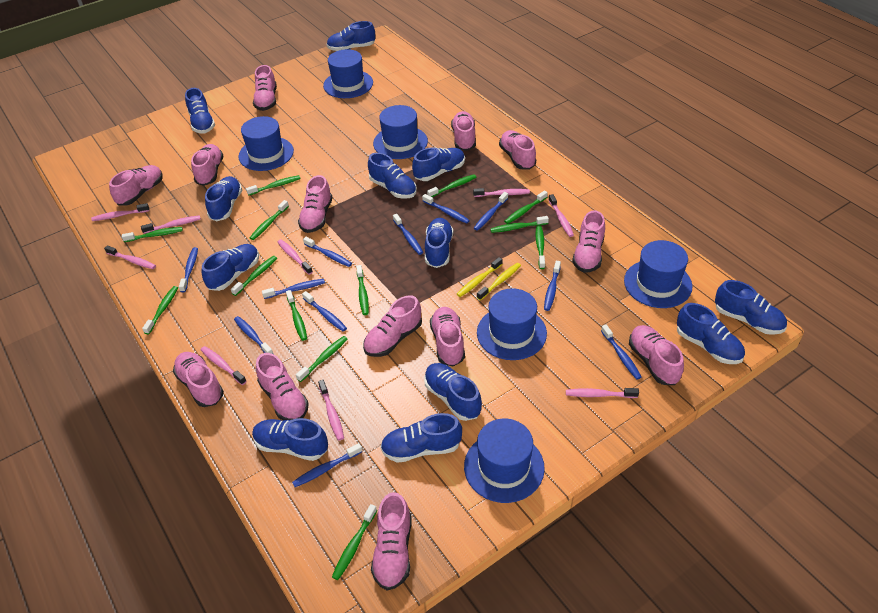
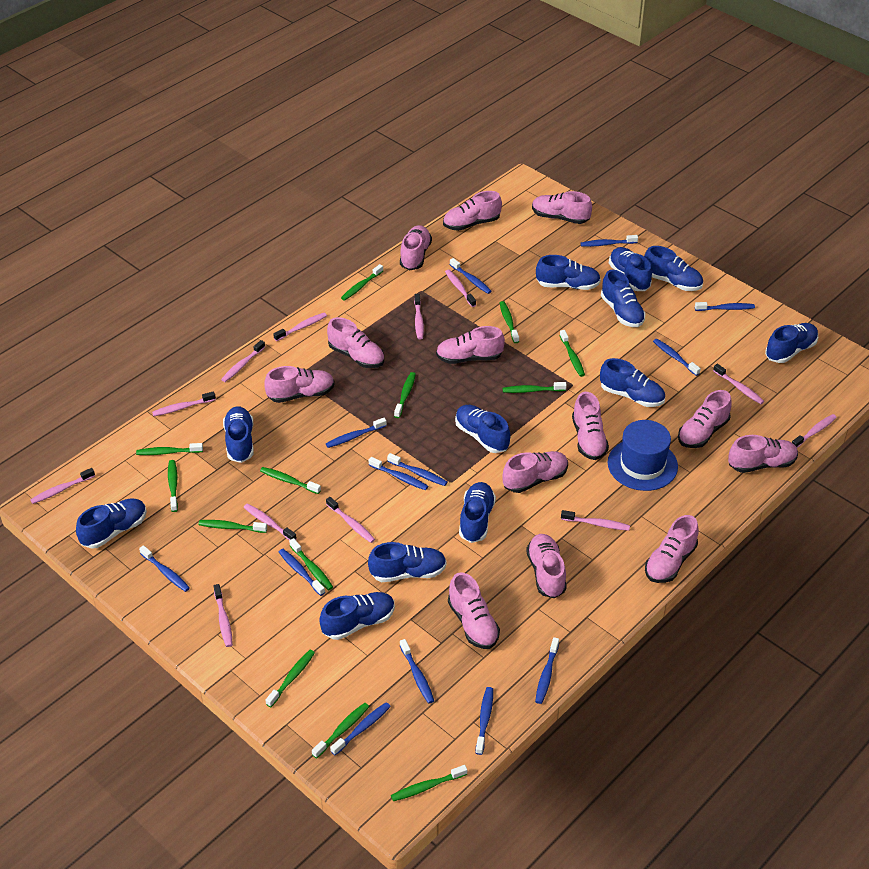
blue hat: [239,116,294,171] [323,49,373,98] [373,105,428,159] [464,419,545,503] [477,288,547,360] [624,240,692,308] = 6 -> [608,420,678,491] = 1
blue toothbrush: [179,247,198,292] [234,316,274,354] [262,279,325,299] [292,443,362,487] [302,291,347,331] [303,237,352,267] [393,214,423,255] [422,194,470,224] [474,192,508,231] [544,261,561,311] [601,325,642,380] = 11 -> [139,545,190,592] [279,549,325,596] [326,418,387,448] [330,702,391,755] [369,457,428,490] [387,453,448,486] [400,639,434,704] [449,258,491,294] [476,687,493,755] [535,637,559,704] [581,235,638,247] [653,339,701,376] [695,302,755,311] = 13
pink toothbrush: [91,203,150,221] [104,246,156,269] [141,215,201,234] [201,346,247,385] [278,239,313,275] [318,380,344,441] [473,188,530,197] [549,194,574,237] [566,388,639,398] = 9 -> [30,468,95,504] [152,391,216,416] [214,584,233,647] [221,340,265,382] [243,504,297,540] [273,313,327,341] [326,497,375,543] [414,294,424,340] [445,270,476,307] [561,510,630,531] [713,364,764,404] [792,414,837,448] = 12
yellow toothbrush: [457,257,503,297] [477,263,521,301] = 2 -> none = 0

